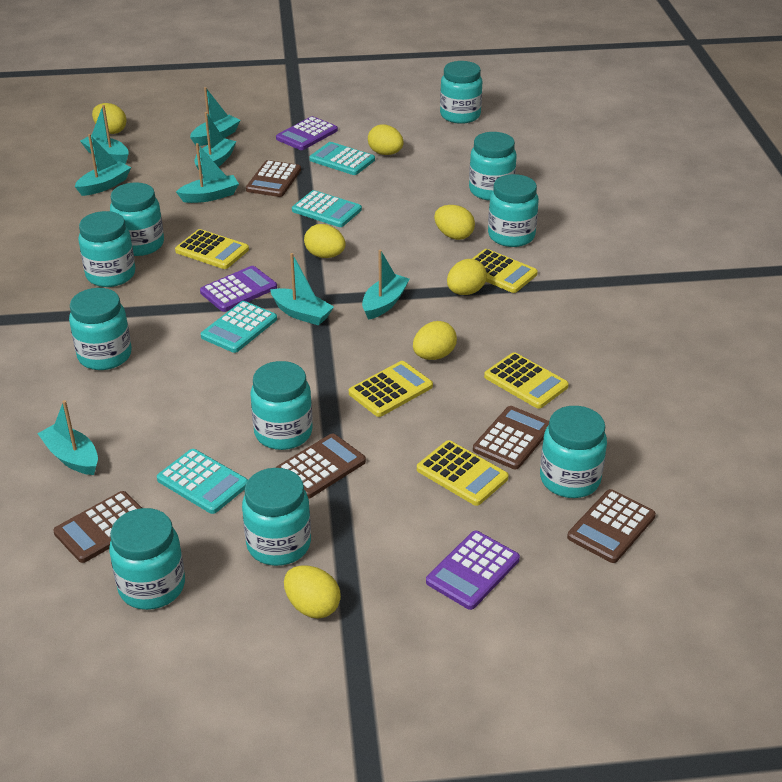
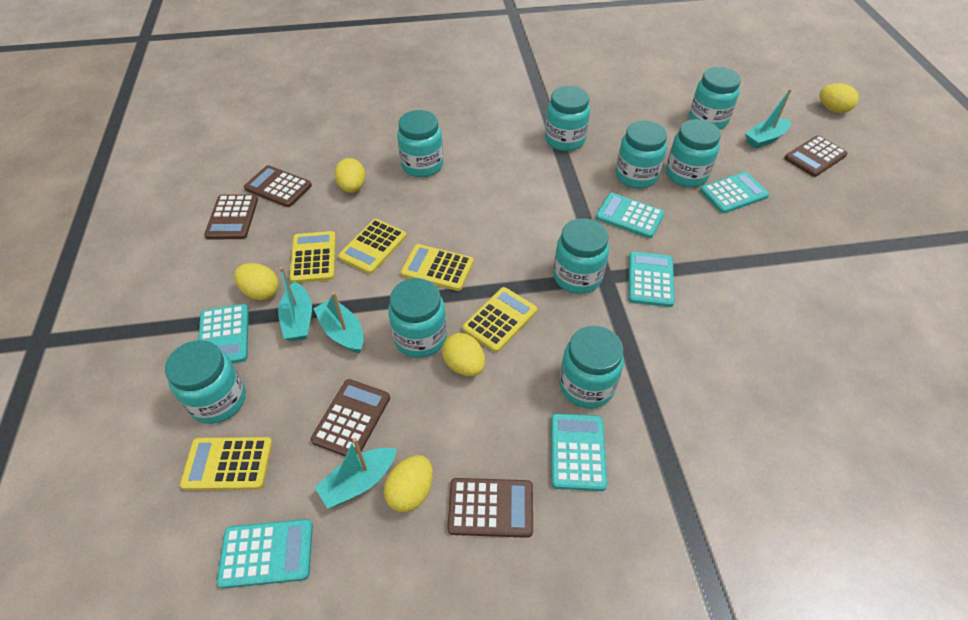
purple calculator: [200,266,277,312] [276,116,338,150] [426,531,520,610] = 3 -> none = 0
turquoise boat: [37,400,98,475] [75,134,131,196] [80,105,129,164] [176,143,239,203] [190,87,241,146] [194,112,236,174] [270,253,334,326] [362,250,410,320] = 8 -> [278,267,312,341] [313,292,363,353] [315,438,397,509] [745,89,792,149] = 4
turquoise calculator: [157,449,248,514] [201,301,277,353] [292,190,362,227] [309,142,375,175] = 4 -> [198,304,249,363] [217,519,313,589] [551,413,607,491] [596,193,665,238] [628,252,675,307] [700,172,769,213] = 6
turquoise jar: [69,288,132,370] [78,211,136,287] [109,508,185,610] [110,182,164,256] [242,468,311,566] [250,361,313,450] [440,61,483,124] [469,132,517,201] [488,174,539,247] [540,406,607,498] = 10 -> [165,340,246,424] [388,278,447,358] [397,110,443,177] [545,86,590,151] [553,218,609,294] [559,326,624,408] [615,120,667,189] [666,119,721,187] [689,67,741,130] = 9
yellow egg: [92,103,127,134] [284,565,341,619] [304,224,346,258] [368,124,404,155] [413,321,457,360] [434,205,475,240] [447,259,487,295] = 7 -> [234,263,279,301] [334,158,366,193] [383,455,433,512] [442,333,485,376] [819,83,858,113] = 5

